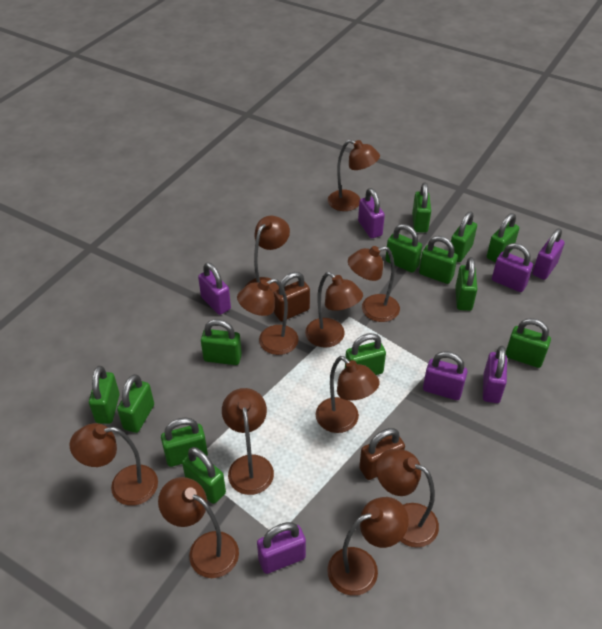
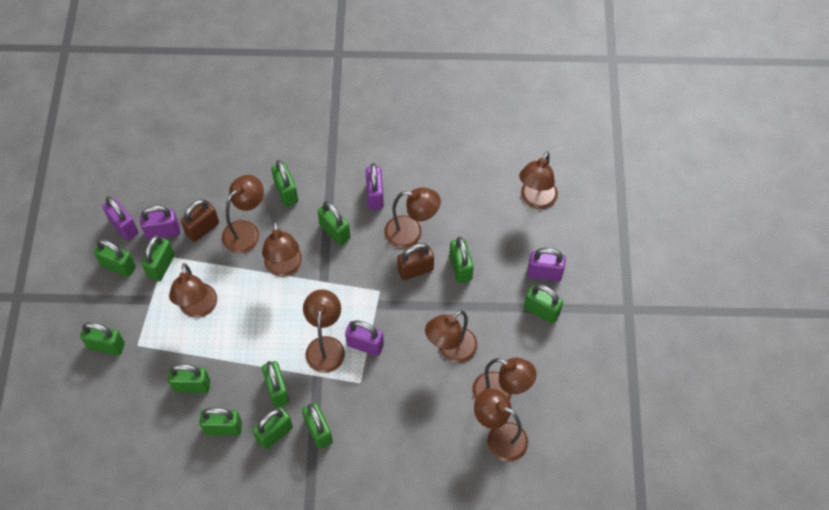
brown lamp: [70,423,158,506] [158,477,239,578] [222,388,274,495] [237,279,299,355] [245,216,290,293] [305,272,363,348] [316,356,380,433] [327,497,409,596] [328,140,380,211] [348,246,400,322] [376,449,439,547] = 11 -> [169,263,217,318] [222,175,264,253] [262,221,302,277] [303,289,345,373] [384,187,441,248] [425,310,478,363] [472,358,537,400] [474,389,528,462] [519,151,558,209] = 9
green padlock: [89,366,120,424] [117,374,154,433] [161,418,208,467] [182,447,226,504] [201,319,242,365] [345,333,386,375] [385,224,422,273] [412,182,431,233] [419,236,458,284] [451,211,477,262] [455,257,477,311] [487,213,519,263] [506,318,551,368] = 13 -> [80,322,125,355] [94,239,136,277] [142,235,175,281] [168,364,210,393] [200,408,242,436] [252,407,293,450] [262,361,289,407] [271,160,298,207] [302,403,333,449] [318,201,350,245] [449,237,473,283] [524,284,563,324] = 12
purple padlock: [198,262,231,315] [257,522,306,574] [358,188,385,238] [423,351,468,400] [483,346,507,403] [492,243,533,292] [532,228,565,280] = 7 -> [102,197,138,241] [140,205,180,240] [345,320,384,356] [366,163,384,210] [527,248,566,281] = 5

